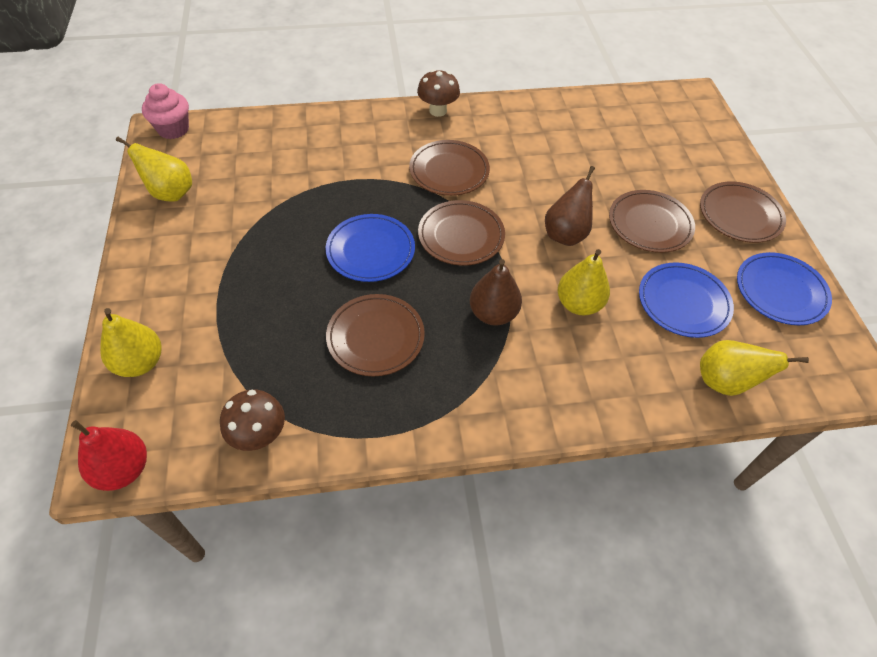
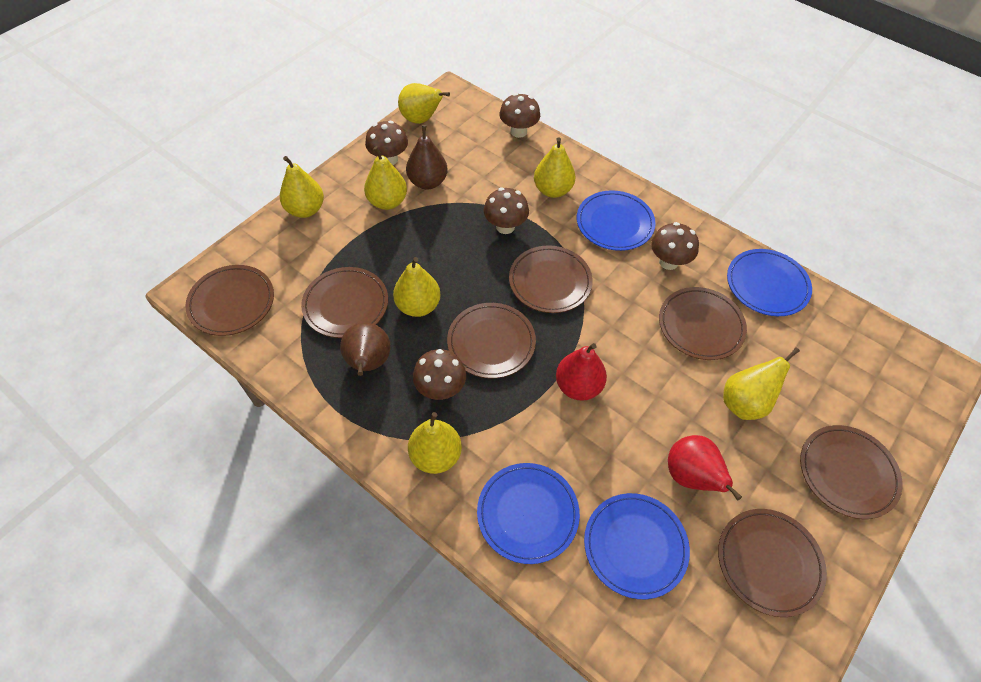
blue plate: [326,214,415,282] [639,262,734,338] [737,252,832,325] = 3 -> [477,463,580,564] [577,190,656,251] [584,493,690,599] [727,249,812,316] = 4
brown mushroom: [220,390,285,451] [417,69,460,117] = 2 -> [365,121,408,165] [413,349,466,400] [484,187,529,234] [499,93,540,138] [651,222,699,270] = 5
brown plate: [326,294,425,376] [409,140,490,196] [418,200,505,266] [609,190,695,253] [700,182,786,243] = 5 -> [185,265,274,336] [301,267,388,338] [447,303,536,378] [509,245,593,313] [659,287,747,360] [718,509,827,617] [800,425,902,519] = 7
pink cupcake: [142,83,189,139] = 1 -> none = 0
red pear: [71,420,147,491] = 1 -> [556,343,607,401] [668,435,742,500] = 2
yellow pear: [100,308,162,377] [116,137,192,202] [558,249,610,316] [700,340,809,396] = 4 -> [280,156,324,218] [364,146,407,210] [393,257,441,317] [398,83,450,124] [408,412,462,474] [534,137,576,198] [723,348,800,420] = 7

